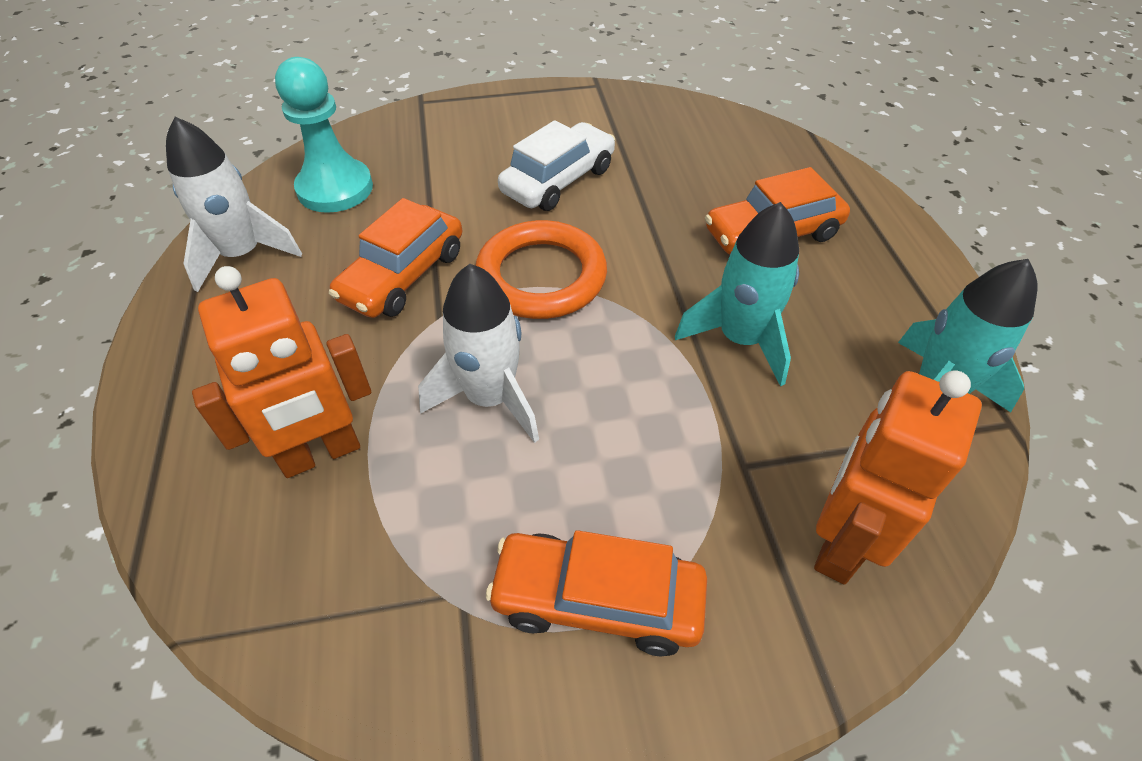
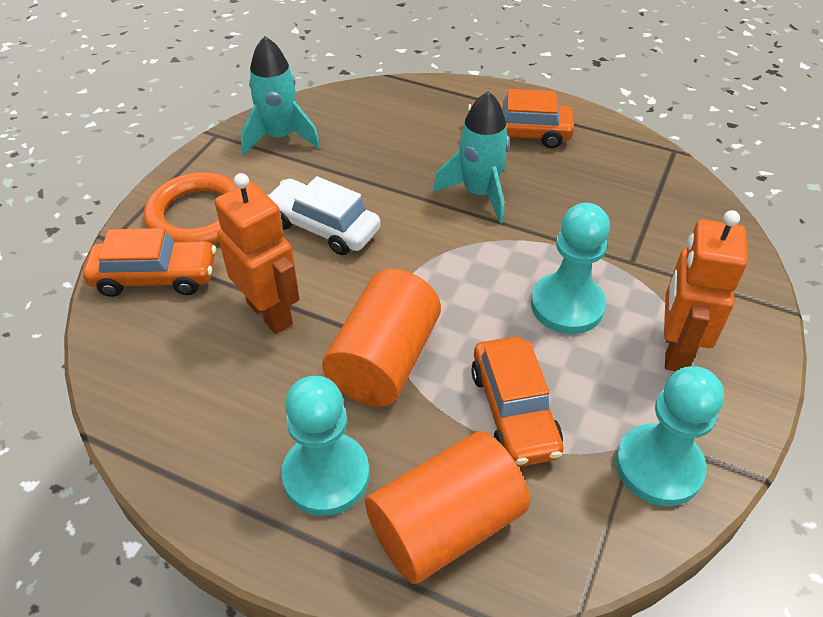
orange cylinder: none = 0 -> [322,269,441,407] [365,431,530,584] = 2
turquoise pawn: [275,57,373,213] = 1 -> [281,376,369,516] [531,203,610,334] [616,366,724,506] = 3
white rocket: [166,117,302,292] [418,264,539,443] = 2 -> none = 0

